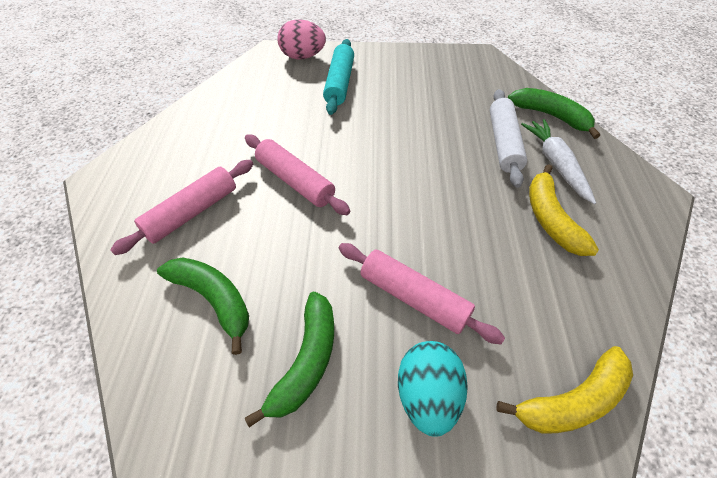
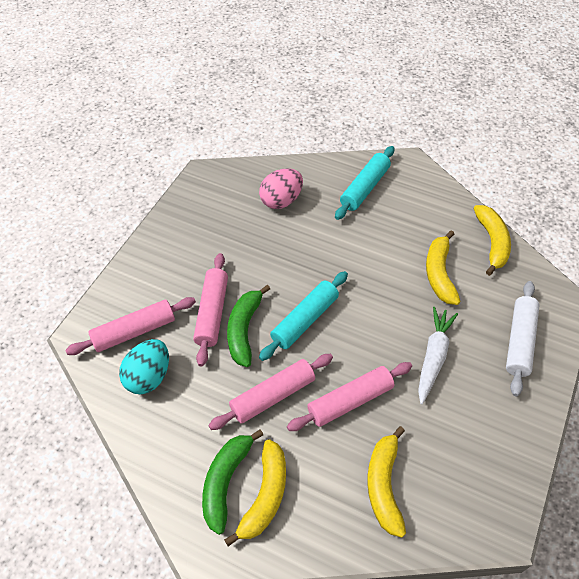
green banana: [157,257,249,355] [245,292,334,427] [508,88,600,139] = 3 -> [202,429,263,535] [227,285,270,367] = 2
pink rolling pin: [110,160,253,255] [245,135,350,215] [339,243,505,344] = 3 -> [65,297,196,355] [193,253,228,367] [209,354,333,430] [287,362,412,431] = 4
turquoise rolling pin: [323,39,354,115] = 1 -> [259,271,348,361] [335,146,394,220] = 2
yellow banana: [496,346,633,434] [529,164,599,256] = 2 -> [224,439,286,546] [368,426,406,538] [426,230,461,305] [474,205,511,276] = 4

